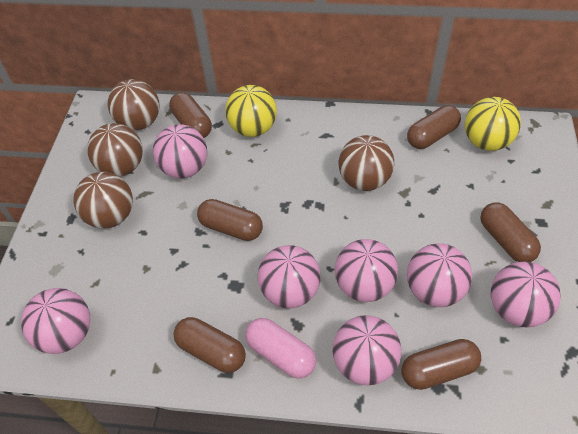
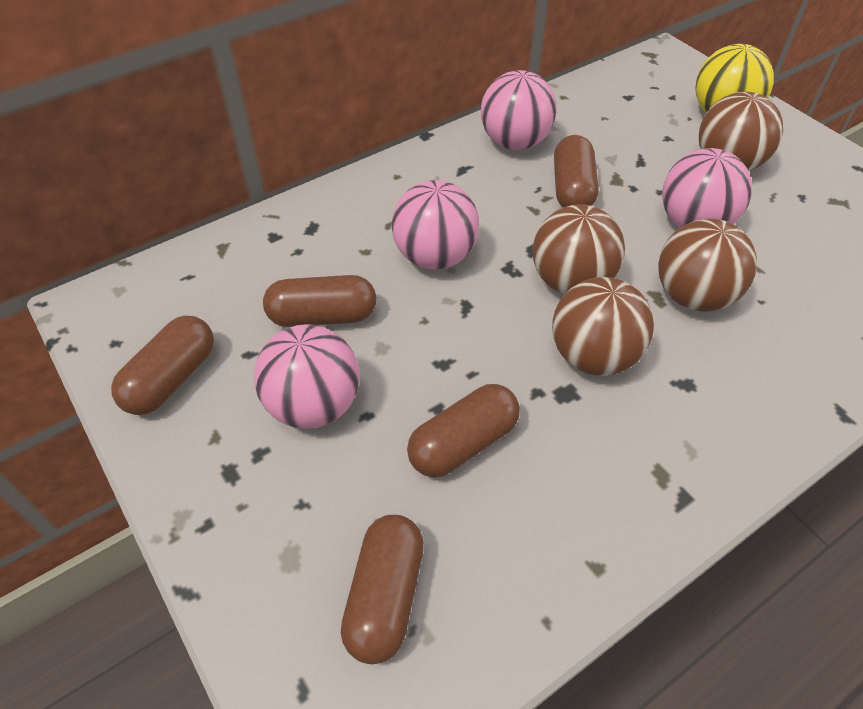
brown capsule: [169,92,212,138] [173,317,246,373] [197,199,263,241] [401,339,481,390] [407,105,461,149] [480,202,541,262] = 6 -> [111,316,214,415] [263,275,376,327] [341,515,424,664] [407,384,520,478] [554,135,598,208] = 5
pink ball: [21,288,91,354] [153,124,207,179] [258,245,321,309] [332,315,401,385] [335,239,398,302] [407,243,472,307] [491,262,561,328] = 7 -> [254,324,359,429] [391,180,479,269] [481,70,557,150] [662,148,752,227] = 4
pink capsule: [245,318,316,379] = 1 -> none = 0
yellow ball: [225,85,277,137] [465,97,521,151] = 2 -> [695,44,774,113] = 1

